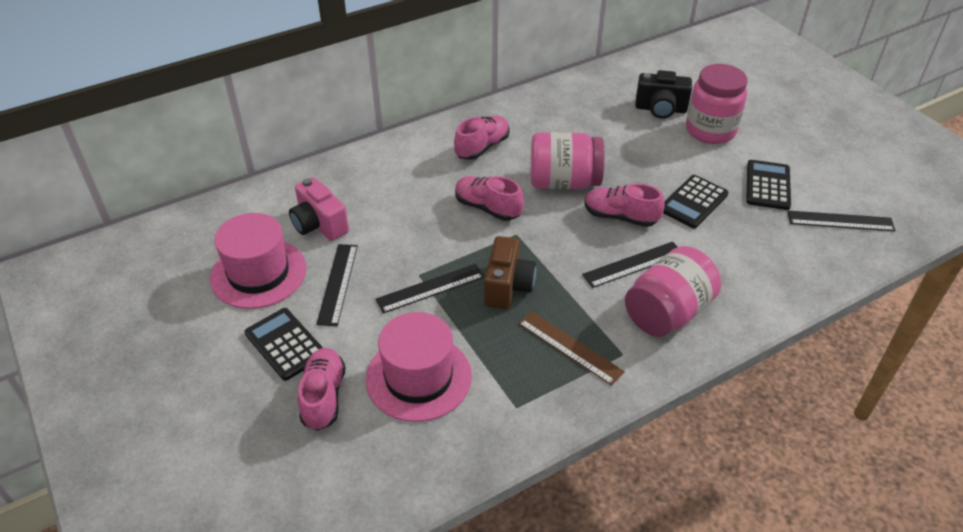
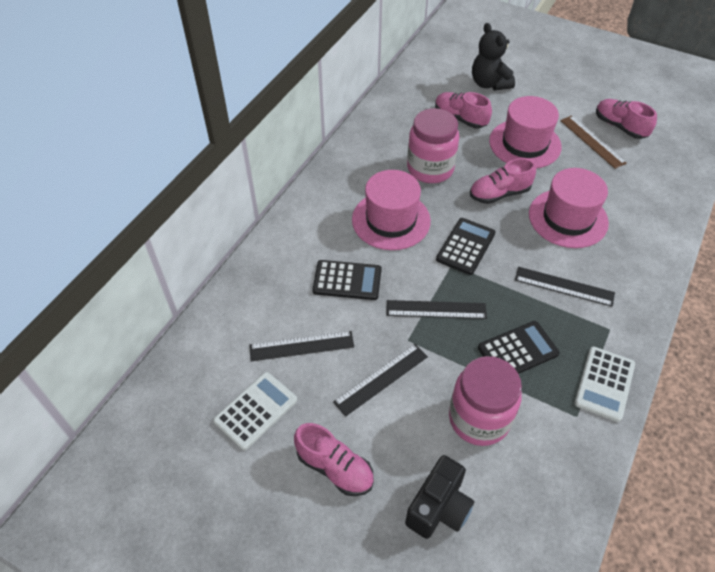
black teddy bear: none = 0 -> [472,23,515,91] = 1
brown camera: [484,236,536,309] = 1 -> none = 0
pink camera: [289,177,349,241] = 1 -> none = 0
pink hat: [210,213,307,309] [366,312,472,422] = 2 -> [352,170,431,250] [489,96,562,168] [529,168,609,248] = 3
pink jar: [531,132,605,189] [625,246,721,337] [686,64,747,144] = 3 -> [407,108,459,183] [449,356,522,446] = 2
white calculator: none = 0 -> [213,372,297,450] [574,346,635,422] = 2

